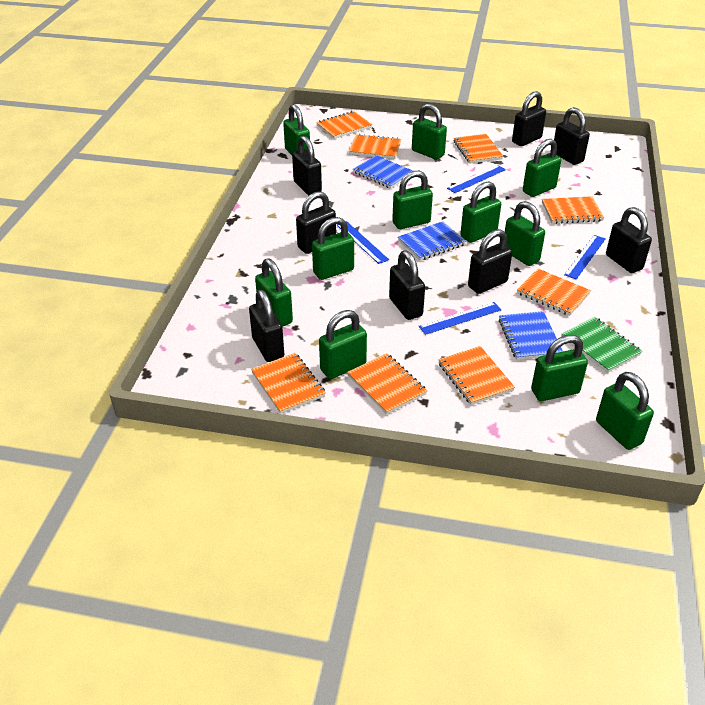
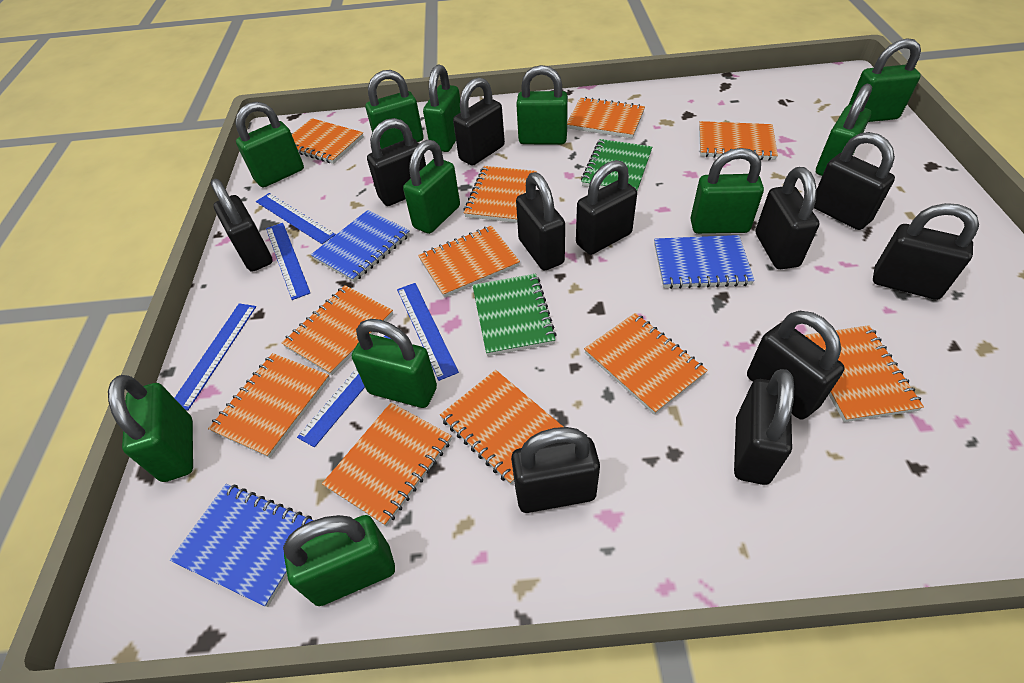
black padlock: [249,290,284,362] [292,136,322,195] [296,191,336,254] [389,250,425,320] [468,229,512,294] [512,91,546,146] [554,107,590,165] [606,207,652,273] = 8 -> [211,179,273,272] [367,118,426,206] [453,77,505,166] [511,427,600,513] [516,172,565,270] [576,160,637,255] [734,369,794,485] [747,311,845,420] [756,167,819,269] [814,132,895,230] [873,203,979,300] = 11
blue ruler: [337,221,389,264] [419,302,502,335] [447,165,506,193] [564,235,606,279] = 4 -> [175,303,256,410] [256,193,336,244] [266,223,310,300] [297,335,391,447] [397,283,459,381] = 5
green notebook: [561,317,642,373] = 1 -> [472,274,557,356] [581,139,652,191] = 2
orange notebook: [251,353,326,414] [316,111,372,139] [347,353,427,415] [349,134,401,159] [438,346,515,405] [454,134,503,163] [517,269,591,316] [542,196,604,224] = 8 -> [208,353,330,458] [282,285,393,375] [292,118,364,164] [322,402,452,526] [418,226,520,298] [440,370,563,485] [463,166,537,223] [567,97,645,138] [584,313,708,415] [699,121,778,160] [804,325,924,422] = 11

